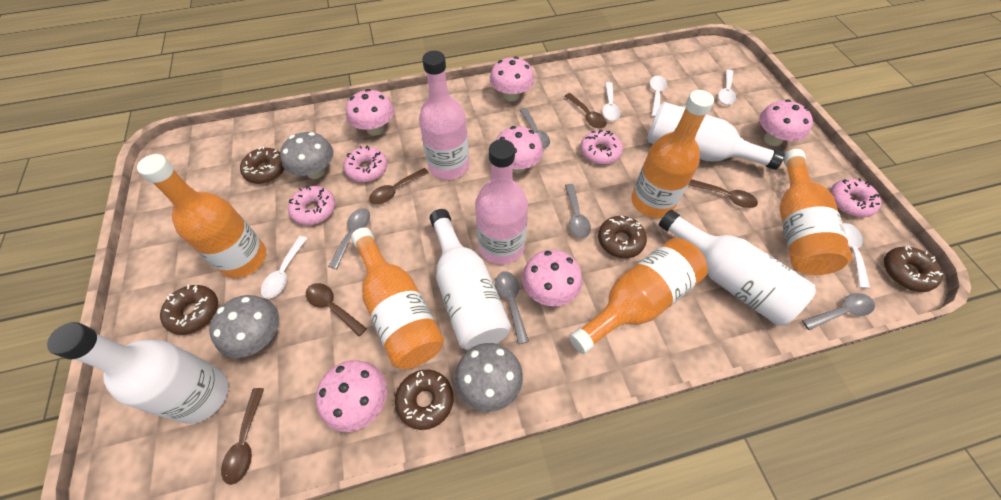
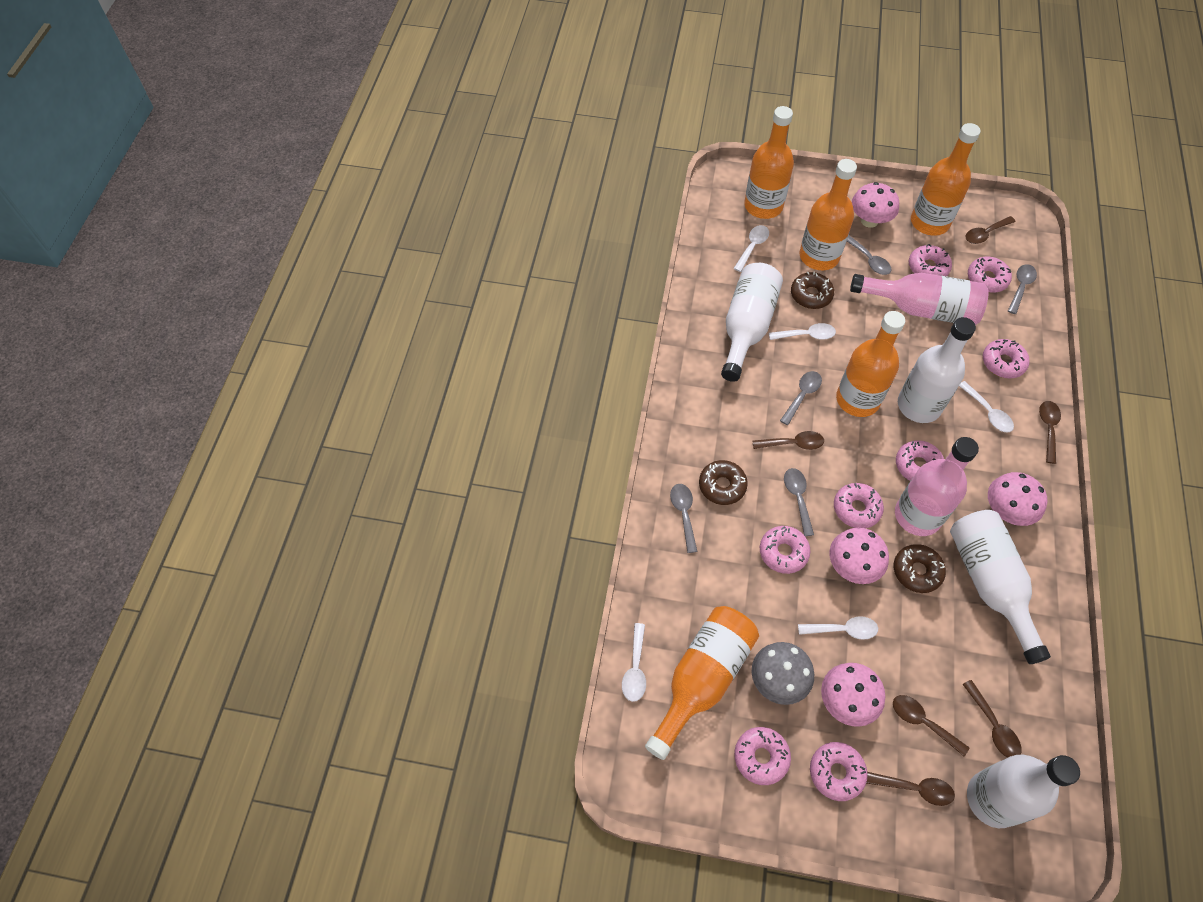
brown donut: [160,285,218,335] [240,147,284,184] [395,369,454,430] [598,216,647,258] [884,246,943,292] = 5 -> [699,460,748,505] [791,272,834,309] [894,544,946,593] = 3
brown spoon: [221,388,264,485] [306,283,367,336] [369,168,429,204] [565,93,607,128] [689,179,758,208] = 5 -> [752,431,824,450] [866,772,955,806] [893,695,969,756] [962,680,1021,758] [965,216,1016,244] [1039,401,1061,464] = 6
grey mushroom: [209,295,279,358] [280,132,333,179] [455,343,523,412] = 3 -> [752,642,814,705] = 1
pink donut: [288,186,336,225] [343,145,387,182] [580,130,623,165] [830,178,881,218] = 4 -> [734,727,791,785] [760,526,810,574] [810,742,868,801] [834,483,884,528] [896,440,944,481] [909,244,952,276] [968,257,1012,293] [983,339,1030,379] = 8
pink mushroom: [316,360,387,432] [346,89,394,135] [490,57,534,102] [495,126,543,173] [522,249,582,306] [759,99,813,146] = 6 -> [821,663,885,727] [830,528,889,584] [852,182,899,228] [988,472,1047,526] = 4

